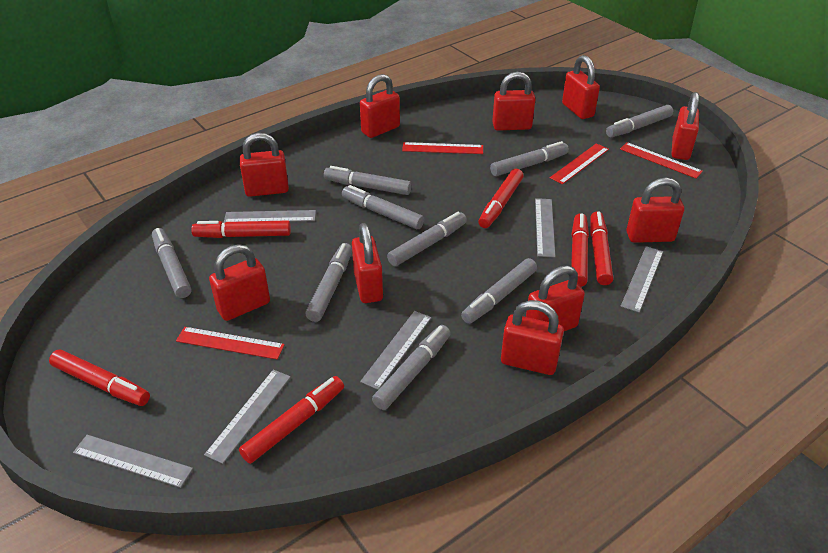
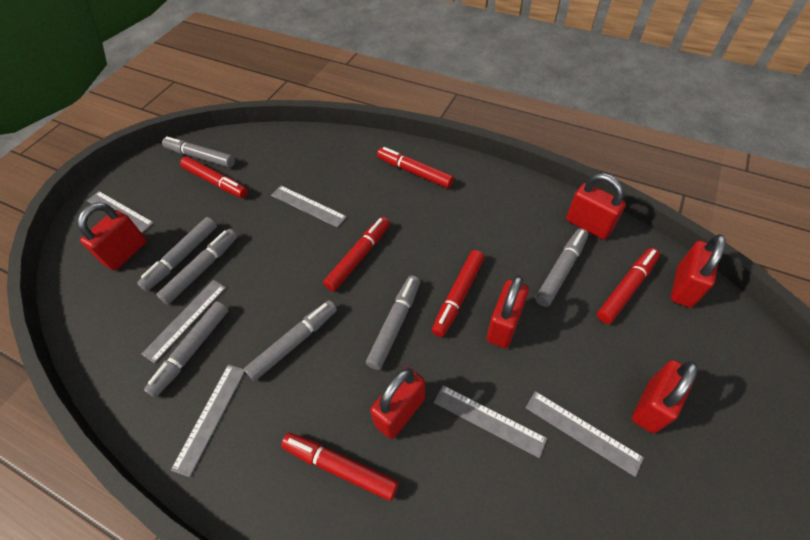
grey marker: [152,228,191,298] [306,243,352,322] [324,166,412,195] [342,185,424,229] [372,325,451,410] [387,212,467,266] [461,258,537,324] [490,141,569,176] [606,105,673,137] = 9 -> [137,217,217,291] [144,301,229,398] [156,229,237,305] [162,136,235,168] [244,300,337,381] [366,276,420,370] [535,229,588,307] = 7
red padlock: [209,244,270,321] [240,133,289,197] [352,223,383,303] [360,74,400,138] [492,72,535,131] [501,300,564,375] [526,266,585,331] [562,55,600,119] [626,178,684,243] [671,92,699,160] = 10 -> [78,202,147,271] [370,367,425,439] [487,275,529,348] [566,173,626,240] [632,360,698,433] [671,234,726,308] = 6
red ruler: [176,327,285,360] [402,142,483,154] [550,143,609,184] [620,142,703,179] = 4 -> none = 0

